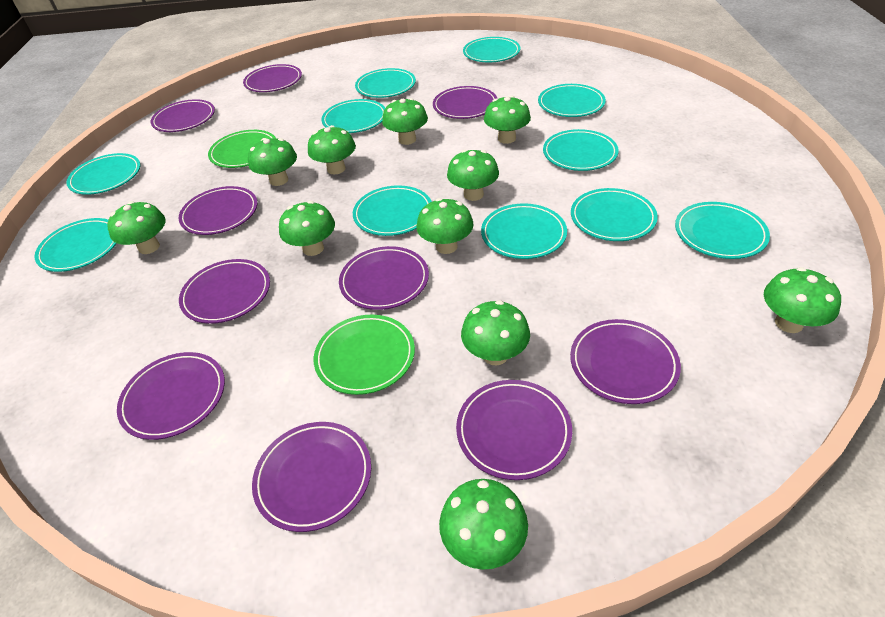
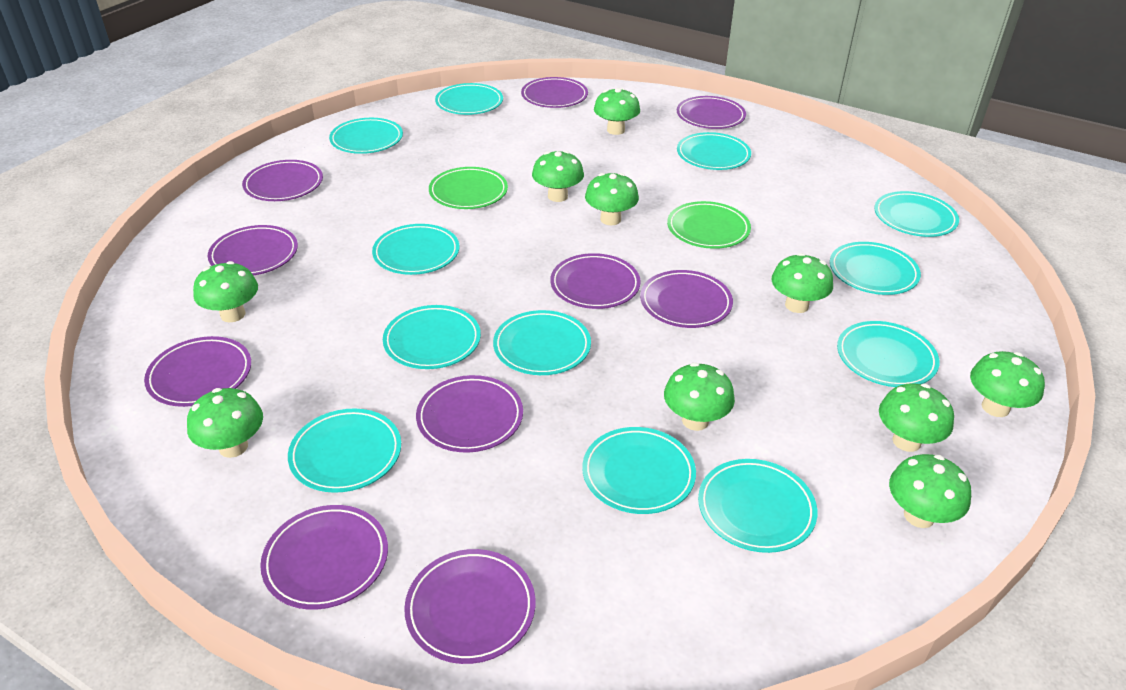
green mushroom: [107,201,166,254] [248,138,297,186] [279,201,335,256] [308,125,356,175] [382,98,428,145] [417,198,474,254] [439,479,528,570] [447,150,499,201] [461,300,530,365] [484,96,531,144] [764,267,841,333] = 11 -> [187,388,263,458] [193,261,258,322] [532,151,584,202] [585,173,639,226] [594,88,640,135] [664,362,735,431] [772,253,833,313] [879,383,954,452] [889,454,971,528] [970,351,1045,417] = 10
turquoise plate: [34,218,117,272] [66,153,140,195] [322,99,385,133] [353,185,432,236] [355,68,416,98] [463,37,520,62] [481,203,567,259] [538,84,606,117] [543,129,619,171] [571,188,658,241] [675,202,770,259] = 11 -> [288,408,401,493] [329,118,403,154] [372,224,459,275] [383,305,481,369] [435,83,503,115] [493,310,591,375] [582,427,696,514] [677,132,751,170] [698,459,817,553] [830,242,921,295] [837,321,940,387] [874,191,959,237] = 12

